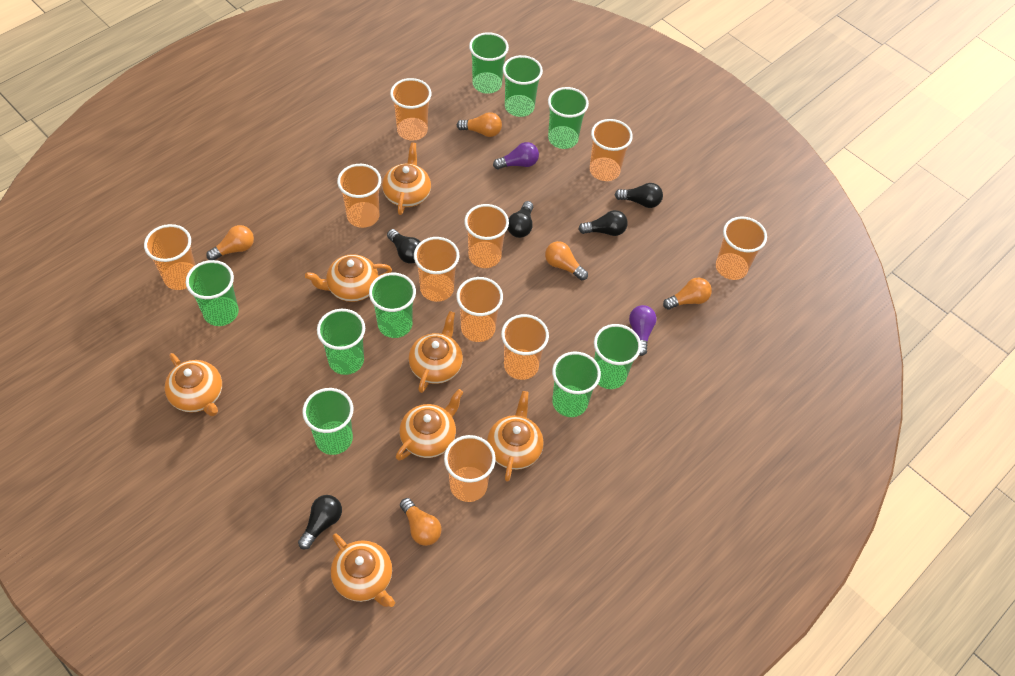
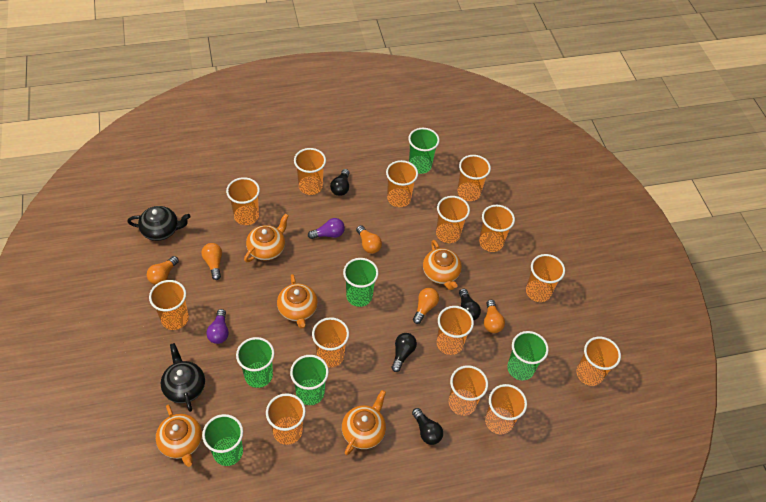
black light bulb: [298,495,342,550] [387,229,420,264] [508,201,533,238] [578,210,628,236] [614,183,663,208] = 5 -> [330,169,349,196] [391,333,417,372] [412,408,443,445] [459,289,481,320] = 4
black teapot: none = 0 -> [127,206,191,241] [161,343,205,412] = 2
green cup: [186,260,239,326] [302,388,353,455] [317,309,365,375] [369,273,416,338] [469,32,509,94] [503,55,543,117] [548,87,589,149] [552,352,601,417] [594,324,641,389] = 9 -> [202,414,243,466] [236,337,275,388] [290,355,329,405] [343,258,379,307] [408,128,440,174] [507,331,549,381] = 6
orange cup: [144,224,196,290] [337,164,381,228] [390,78,431,141] [414,237,460,302] [444,435,496,502] [456,277,503,342] [464,204,509,268] [501,314,549,380] [590,119,633,181] [716,217,767,280] = 10 -> [149,280,189,330] [226,177,260,225] [266,393,306,445] [294,148,326,195] [312,317,349,368] [386,160,418,207] [436,196,470,243] [437,306,474,355] [449,365,488,416] [457,155,491,201] [479,205,515,252] [485,384,527,434] [526,254,565,302] [577,337,621,386] = 14
orange teapot: [165,353,222,416] [305,254,392,302] [331,533,395,607] [382,142,431,215] [396,389,463,461] [409,311,463,393] [487,391,544,482] = 7 -> [156,405,202,467] [244,213,289,262] [277,274,318,329] [342,390,386,455] [423,240,462,290] = 5

